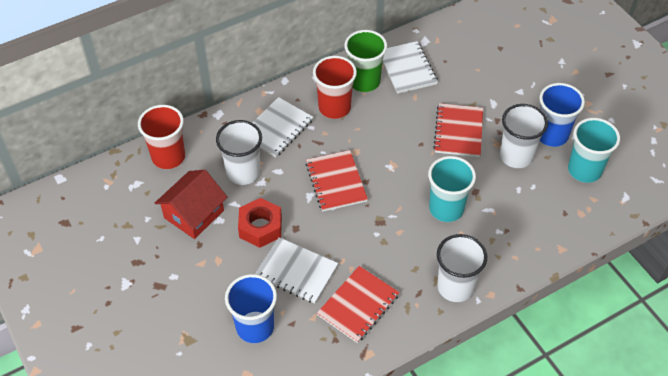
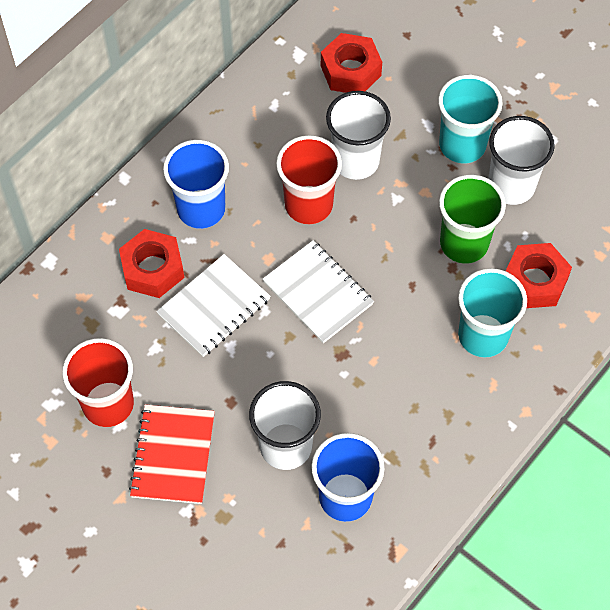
red house: [155,170,227,239] = 1 -> none = 0
red notebook: [305,150,368,211] [317,266,400,343] [433,103,483,157] = 3 -> [129,404,215,504] = 1
red nut: [238,198,282,248] = 1 -> [119,229,184,298] [321,33,382,93] [506,243,572,308] = 3
white notebook: [252,97,313,158] [255,237,338,304] [383,41,438,94] = 3 -> [156,254,271,357] [263,240,374,343] = 2

